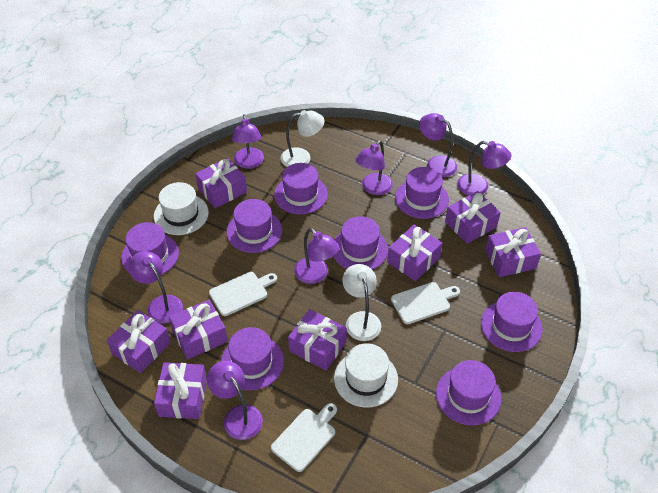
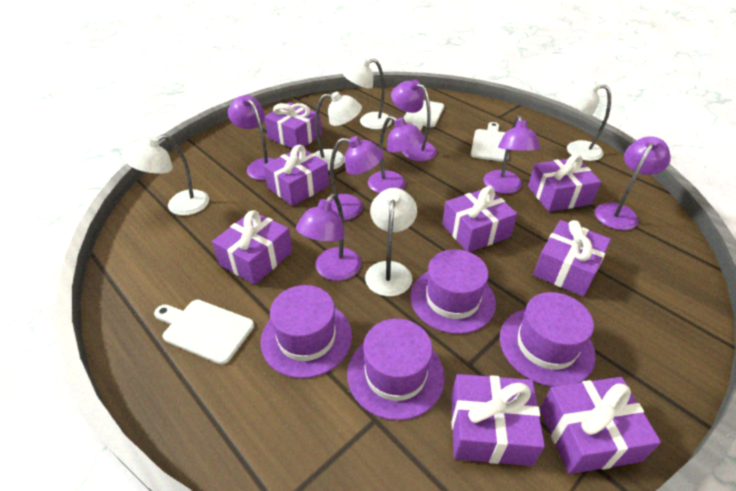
purple hat: [121,222,179,274] [221,327,284,390] [226,199,282,253] [274,163,328,214] [333,216,388,270] [395,167,449,219] [436,360,502,425] [481,292,543,352] = 8 -> [261,285,352,378] [347,319,445,420] [411,249,496,334] [500,292,596,387] = 4
white hat: [154,182,209,235] [334,343,398,408] = 2 -> none = 0
white lamp: [281,110,325,167] [342,264,381,341] = 2 -> [127,134,209,216] [314,92,362,170] [343,58,392,129] [365,188,417,296] [565,81,611,161] = 5

